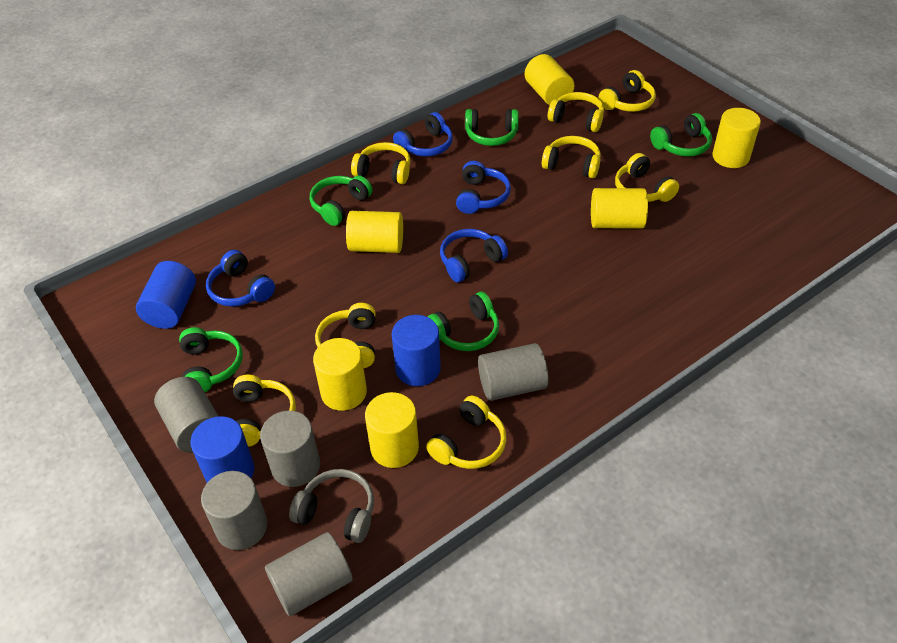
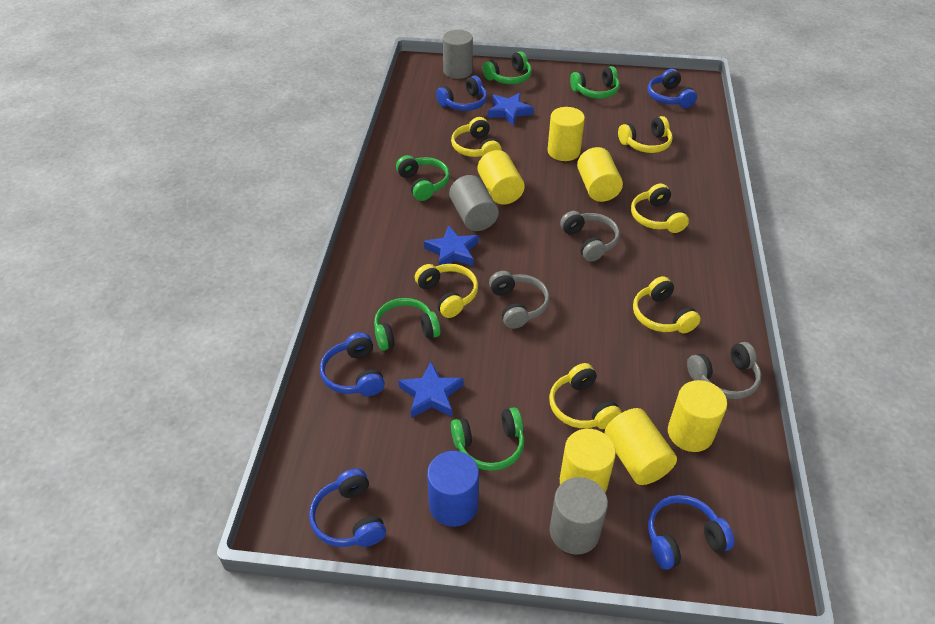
blue cylinder: [136,261,196,329] [190,416,254,483] [392,315,441,386] = 3 -> [427,451,479,527] = 1
blue headphones: [206,250,275,307] [393,112,453,157] [440,229,508,282] [456,161,511,214] = 4 -> [309,468,386,547] [320,332,385,396] [436,76,487,111] [648,69,697,108] [648,495,734,570] = 5
blue star: none = 0 -> [398,361,464,418] [424,225,479,266] [488,93,534,125] = 3
grey cylinder: [154,377,219,453] [201,471,267,550] [260,411,320,487] [265,532,353,616] [478,343,548,401] = 5 -> [443,30,473,79] [449,175,499,231] [550,477,608,555] = 3
grey headphones: [289,469,374,543] = 1 -> [489,271,550,329] [560,211,620,262] [687,342,761,399] = 3
yellow headphones: [233,375,296,447] [315,303,376,368] [351,142,410,184] [426,396,507,469] [542,136,601,178] [548,92,604,132] [598,70,656,112] [615,153,679,202] = 8 -> [415,264,478,318] [451,117,502,157] [549,363,622,429] [618,116,673,153] [631,183,689,233] [633,276,701,333] = 6

